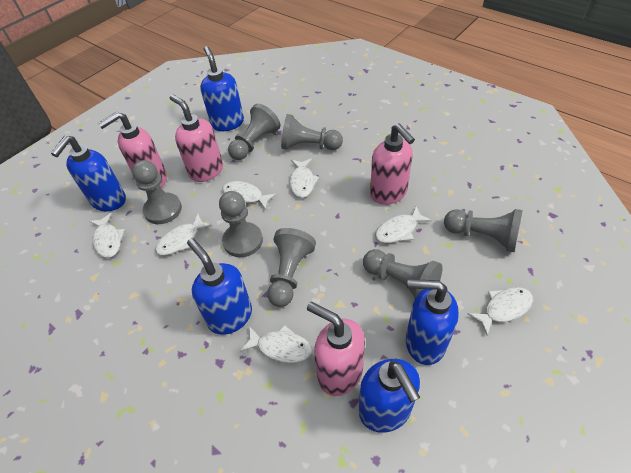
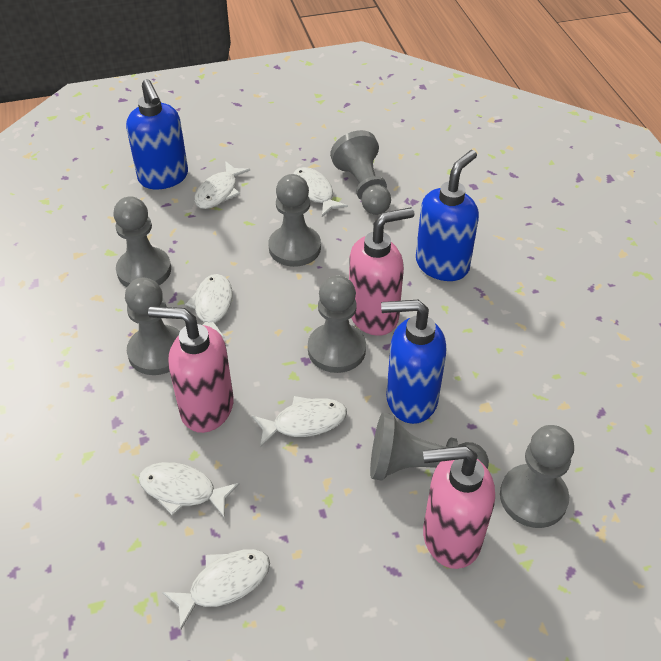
blue soap dispenser: [51,135,126,211] [187,238,252,335] [200,46,244,131] [359,359,420,433] [406,279,459,365] = 5 -> [126,79,188,189] [381,300,446,424] [416,150,479,281] = 3
pink soap dispenser: [98,112,167,187] [170,95,223,182] [307,302,365,396] [370,123,415,205] = 4 -> [148,306,234,433] [349,207,414,336] [423,446,495,569] = 3
white fish: [89,213,125,258] [155,214,212,255] [222,181,276,210] [240,325,312,363] [289,159,320,198] [375,207,432,243] [468,287,533,335] = 7 -> [139,462,239,518] [162,549,270,629] [185,274,233,339] [194,161,250,209] [252,396,347,447] [293,167,348,217] = 6

